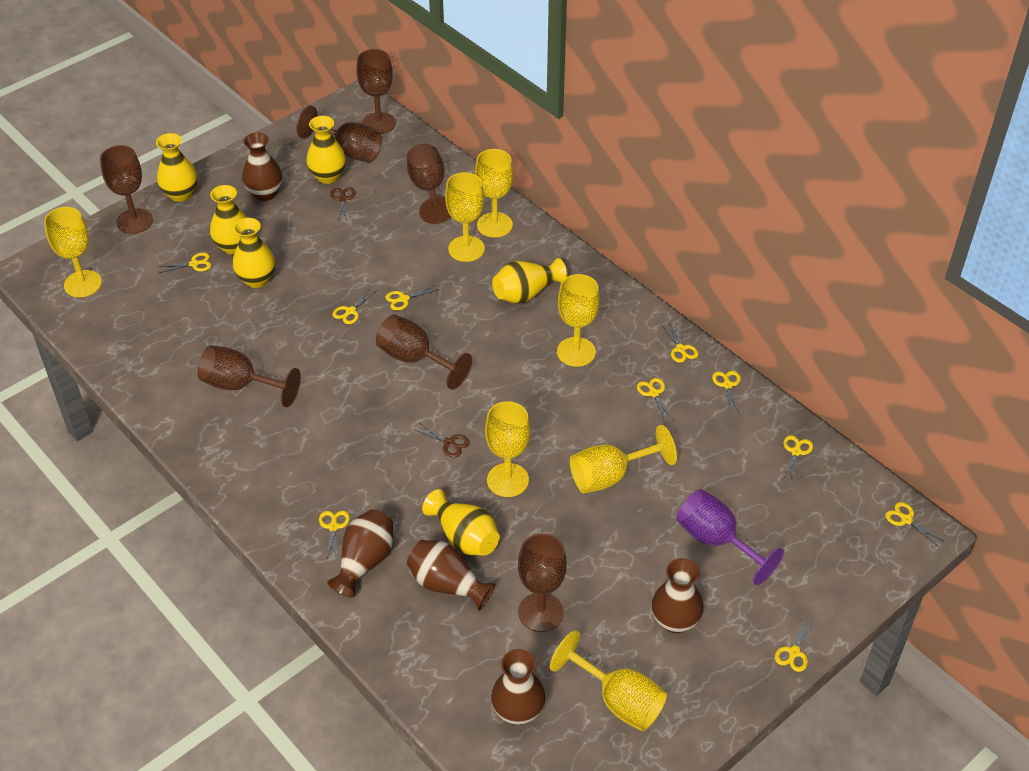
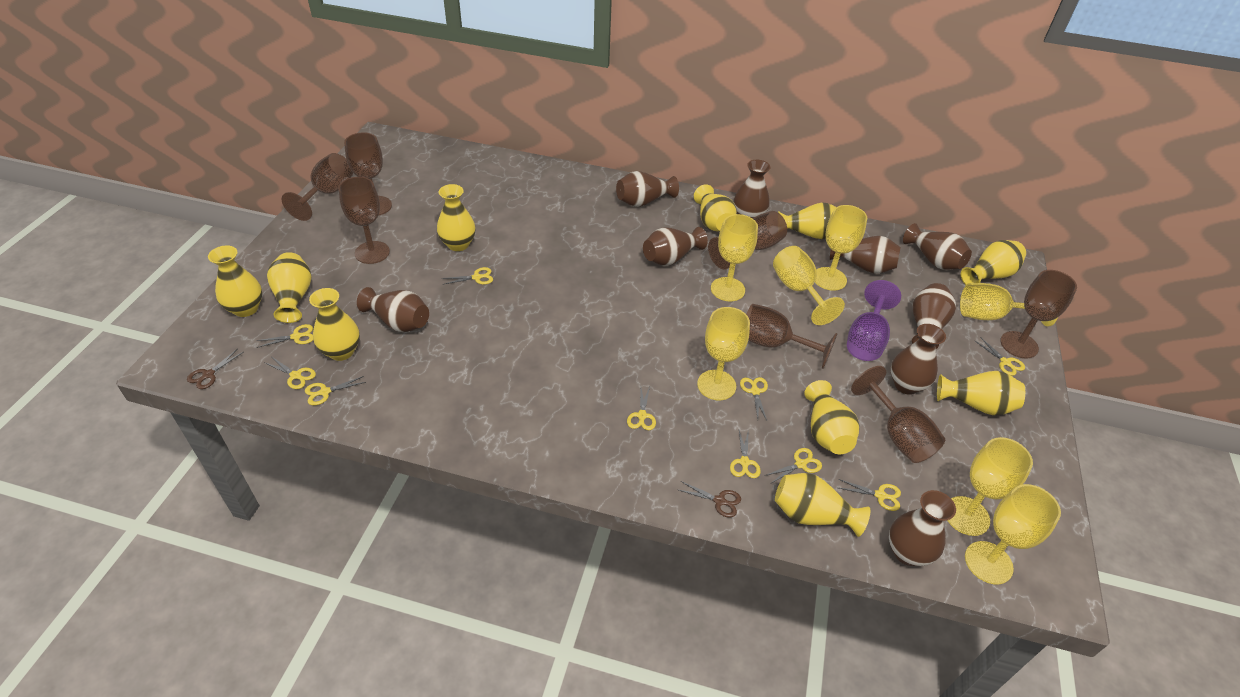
brown vase: [242,133,282,201] [327,509,393,597] [407,540,496,610] [491,649,546,725] [652,558,704,633] = 5 -> [357,287,429,332] [616,171,679,207] [643,227,708,266] [734,160,770,218] [830,236,901,274] [889,490,956,566] [891,324,946,395] [903,223,972,270] [912,283,956,349] = 9
yellow vase: [156,133,197,202] [210,185,247,255] [233,218,275,288] [306,116,346,184] [422,489,500,556] [492,258,567,304] = 6 -> [208,245,262,317] [267,252,312,323] [309,288,360,361] [437,184,476,251] [694,184,737,232] [775,473,870,537] [778,202,836,239] [804,380,860,454] [937,371,1025,415] [961,240,1026,285] = 10

